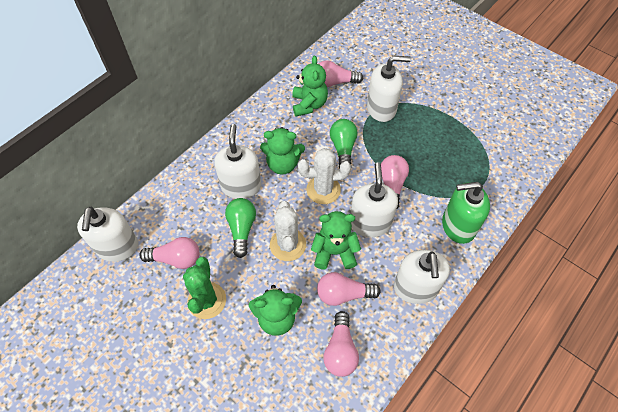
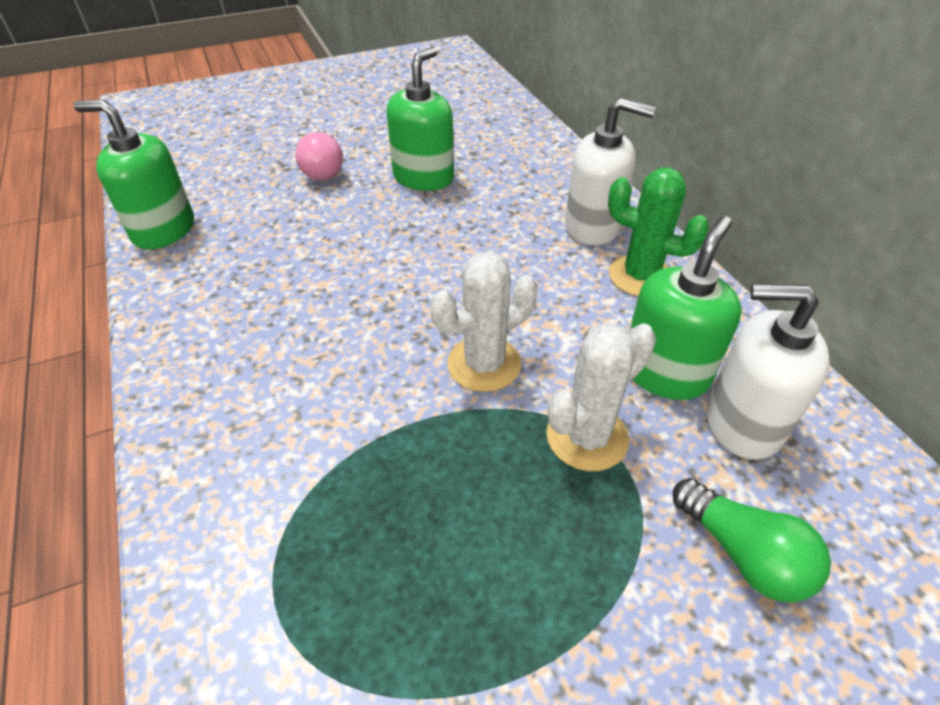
green light bulb: [225,198,256,258] [330,119,358,169] = 2 -> [673,478,831,603] = 1
green soap dispenser: [442,182,490,244] = 1 -> [73,100,194,249] [387,46,454,191] [629,216,742,400] = 3
green teddy bear: [249,285,302,336] [260,127,305,175] [292,56,328,117] [311,211,361,270] = 4 -> none = 0
pink light bulb: [139,237,199,269] [317,272,381,306] [319,60,363,87] [323,311,359,377] [381,155,409,209] = 5 -> [295,129,343,180] = 1
white soap dispenser: [77,207,138,262] [214,124,261,199] [350,162,398,237] [367,56,411,122] [394,250,450,304] = 5 -> [565,98,656,246] [706,284,830,460] = 2

